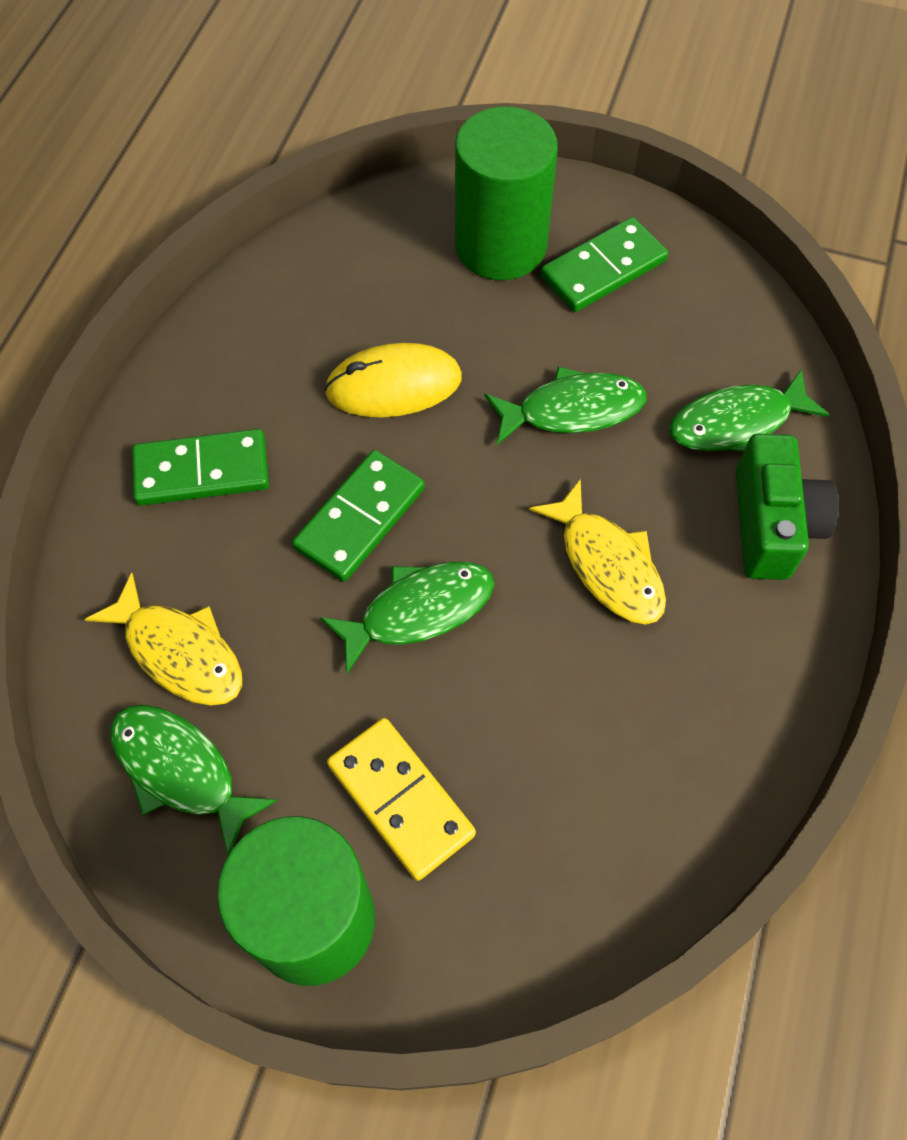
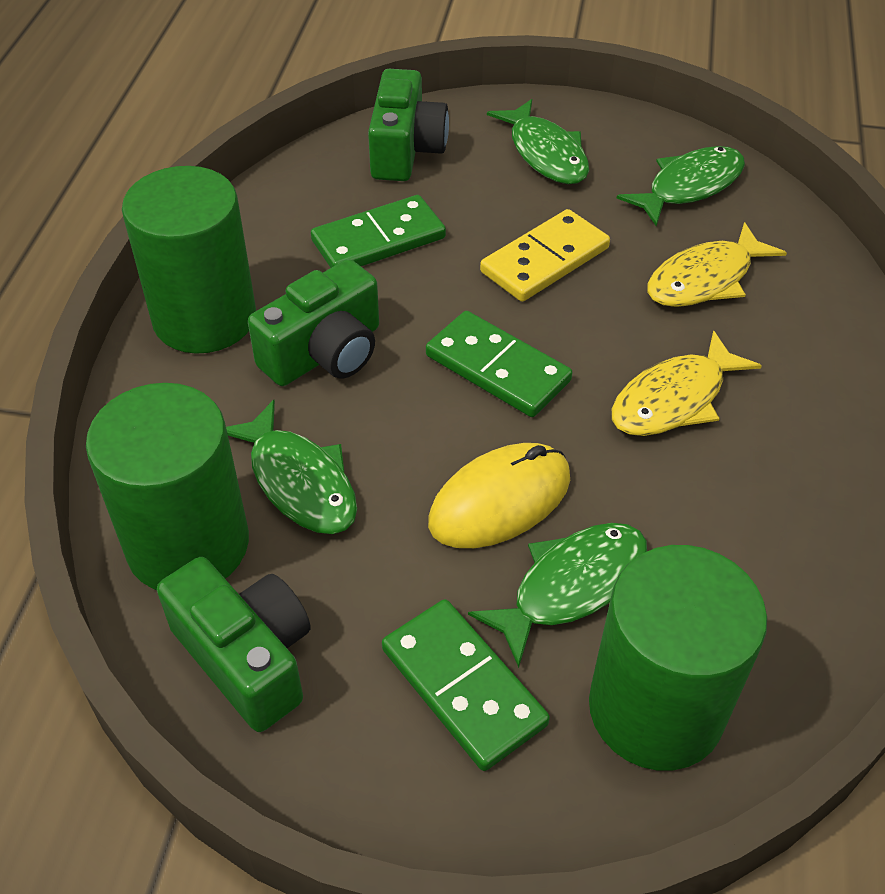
green camera: [736,434,839,580] = 1 -> [157,557,311,732] [248,259,379,386] [368,69,449,181] = 3
green cylinder: [217,816,375,986] [455,107,558,280] = 2 -> [86,383,249,590] [122,166,256,354] [589,545,767,771] = 3

